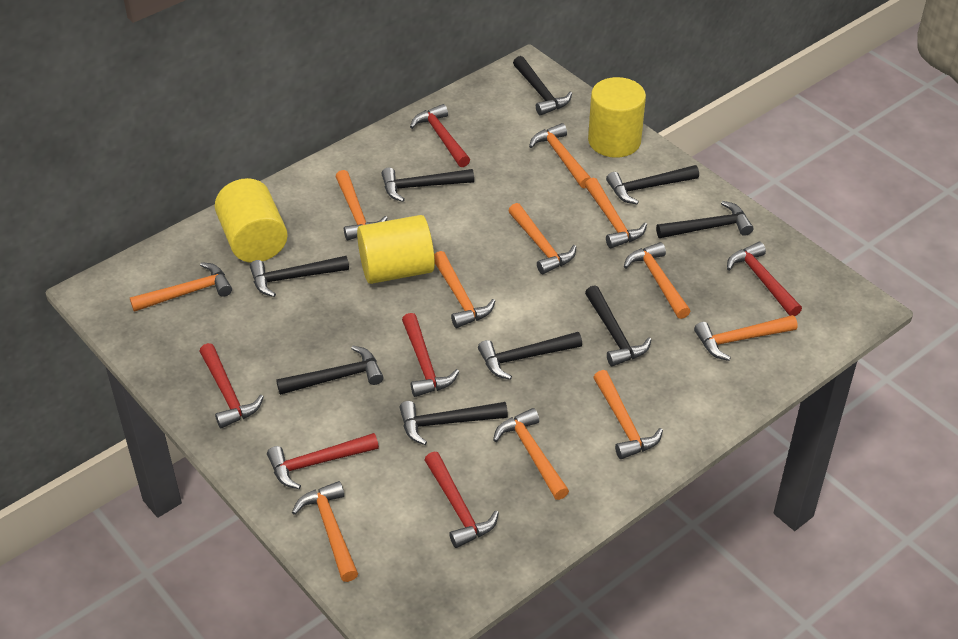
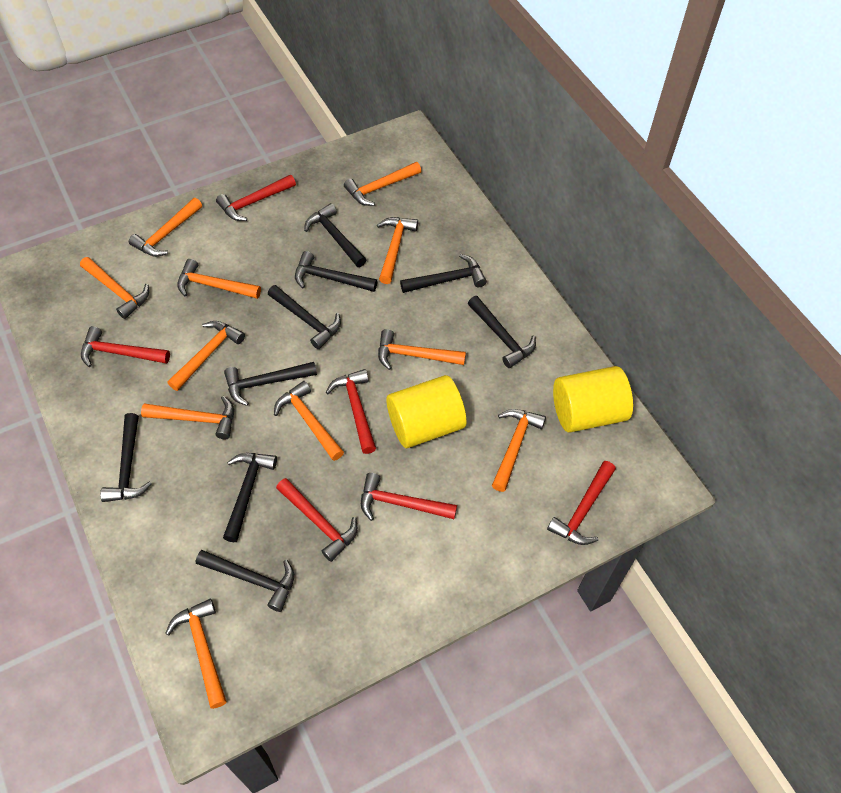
yellow cylinder: [215,178,288,263] [357,215,435,284] [588,77,646,158] = 3 -> [387,375,466,448] [553,366,633,433] = 2

